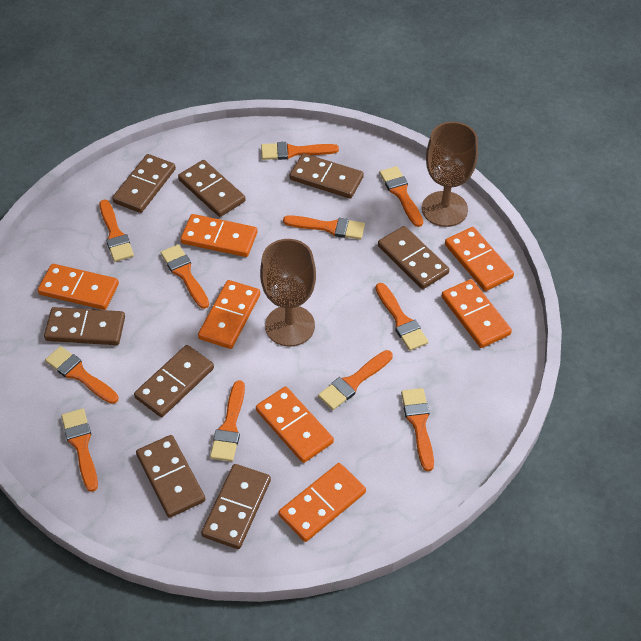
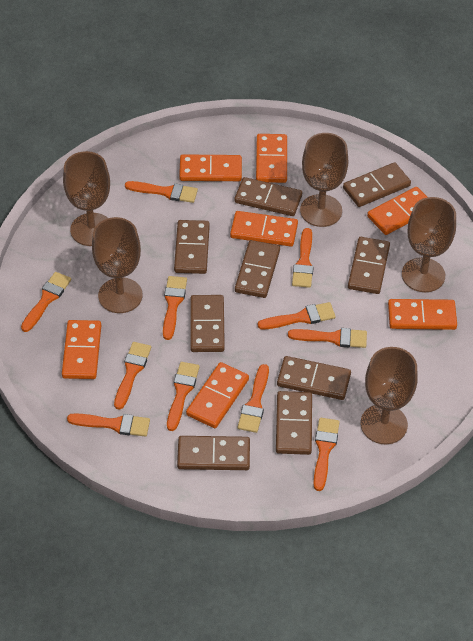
brown domino: [44,307,125,345] [112,154,176,213] [134,345,214,417] [136,435,206,518] [178,160,246,217] [201,464,271,549] [289,153,364,199] [378,226,449,289] = 8 -> [174,220,210,274] [177,436,250,470] [190,295,225,352] [234,177,302,216] [235,240,280,298] [276,391,312,455] [277,356,351,400] [343,162,411,207] [348,237,390,294] = 9
brown goblet: [260,239,316,346] [422,122,478,227] = 2 -> [63,151,110,246] [92,217,143,313] [300,133,348,227] [361,347,418,444] [402,197,456,292] = 5

